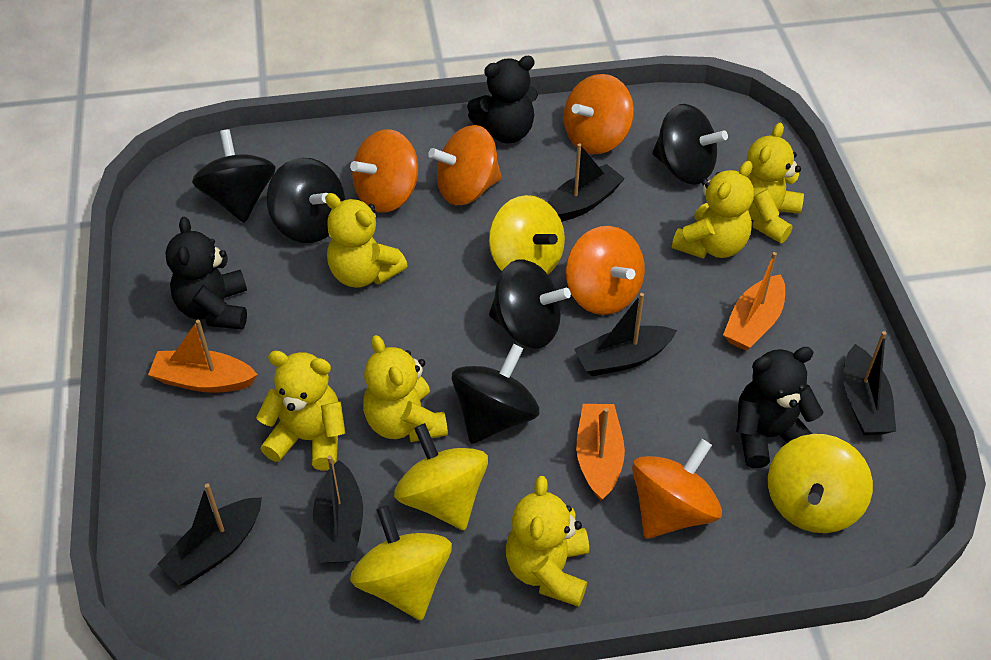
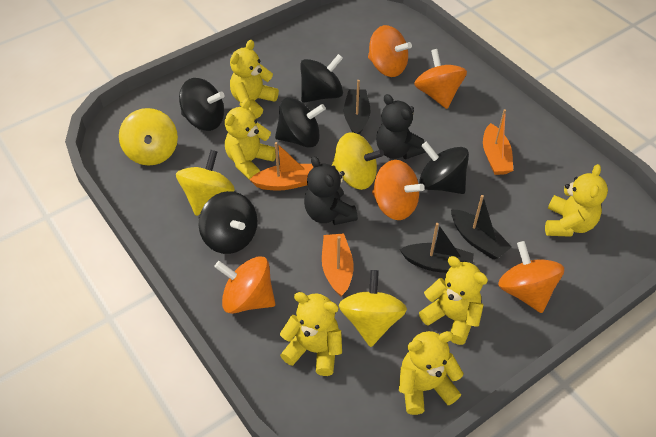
black boat: [158,483,262,585] [313,455,363,563] [547,143,625,222] [574,293,677,376] [843,331,896,435] = 5 -> [344,80,371,135] [400,223,474,273] [451,195,512,259] = 3
black teddy bear: [165,217,247,329] [467,56,538,144] [736,347,823,468] = 3 -> [304,156,358,225] [376,94,426,159] = 2

